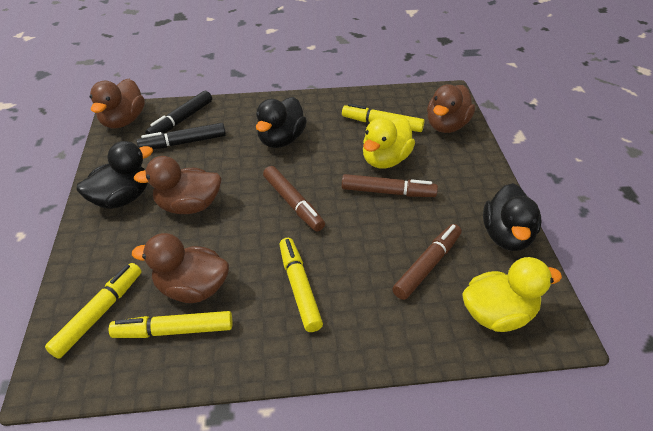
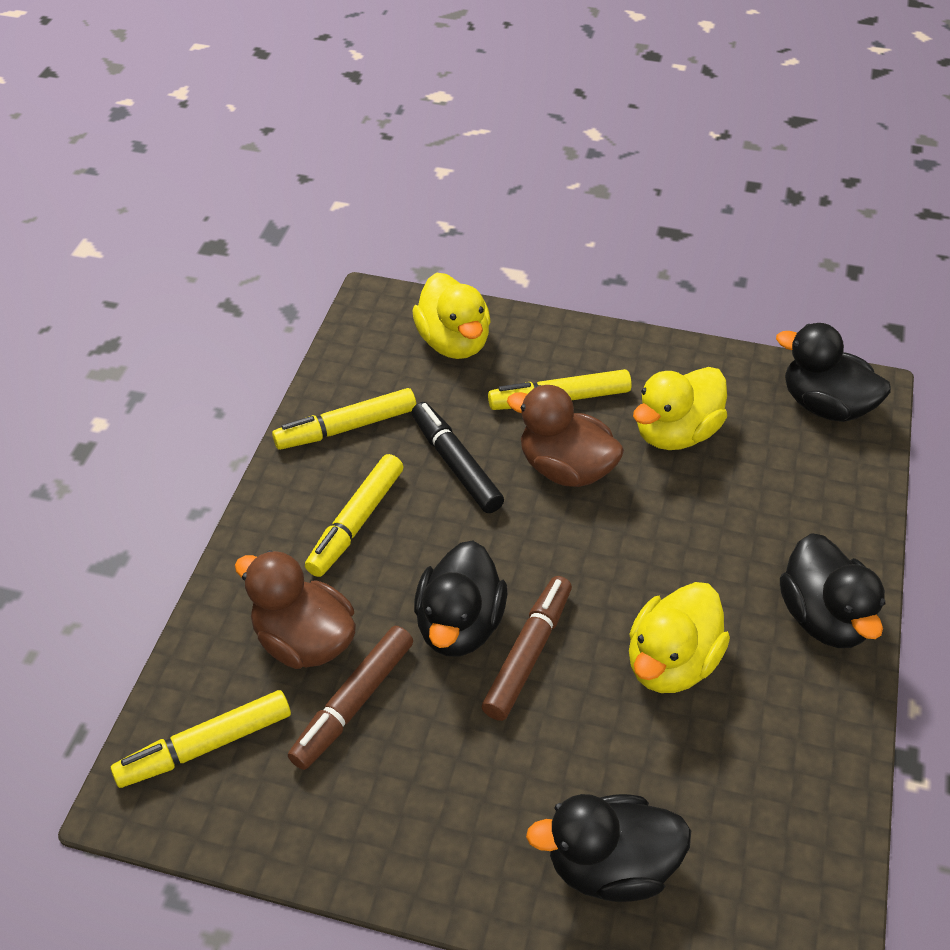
black duck: [76,141,153,209] [256,97,307,148] [483,183,541,251] = 3 -> [414,541,507,656] [526,794,691,902] [776,323,891,422] [780,533,885,648] = 4
black marker: [137,123,226,149] [145,91,212,135] = 2 -> [412,402,504,513] = 1
brown duck: [90,79,145,128] [132,233,229,303] [134,156,221,214] [427,84,475,133] = 4 -> [235,550,356,669] [507,385,624,487] = 2
brown marker: [263,166,325,231] [342,174,438,197] [393,224,461,300] = 3 -> [288,626,413,770] [482,576,572,721] = 2
yellow duck: [363,117,415,168] [462,257,562,332] = 2 -> [413,272,491,359] [629,582,730,693] [633,367,727,450] = 3

